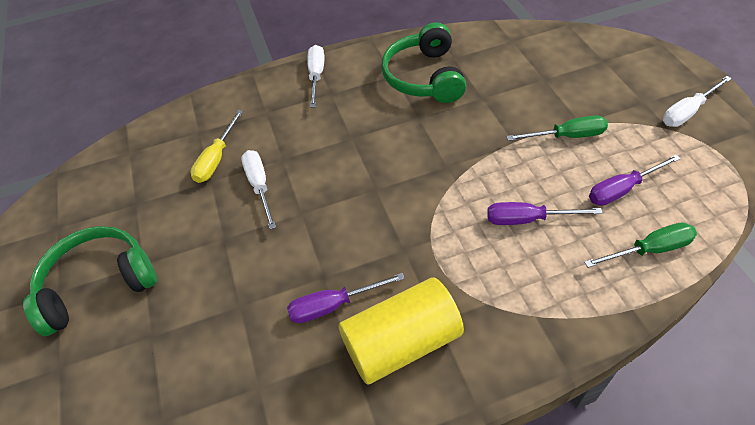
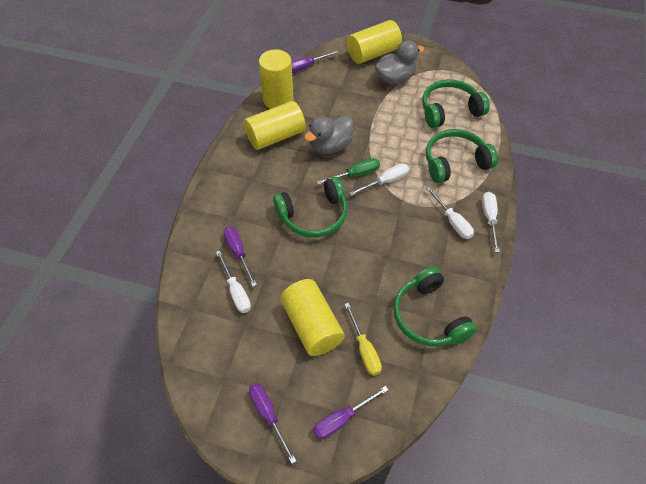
green headphones: [23,226,157,336] [381,22,466,103] = 2 -> [273,177,347,238] [393,267,477,346] [422,79,490,128] [426,129,498,183] = 4
green screwdriver: [506,115,608,141] [584,222,697,268] = 2 -> [317,158,380,185] = 1
grey duck: none = 0 -> [304,115,354,154] [375,40,424,84] = 2
purple screwdriver: [287,273,405,323] [487,202,602,225] [589,155,681,206] = 3 -> [224,226,257,287] [249,383,296,464] [292,50,339,73] [313,386,388,439] = 4
white screwdriver: [241,150,276,230] [307,45,324,108] [663,76,732,127] = 3 -> [216,251,251,313] [350,163,409,196] [426,187,474,239] [482,192,500,252] = 4
yellow cylinder: [338,277,464,385] = 1 -> [244,101,306,150] [259,50,293,109] [280,279,345,356] [347,20,402,64] = 4

